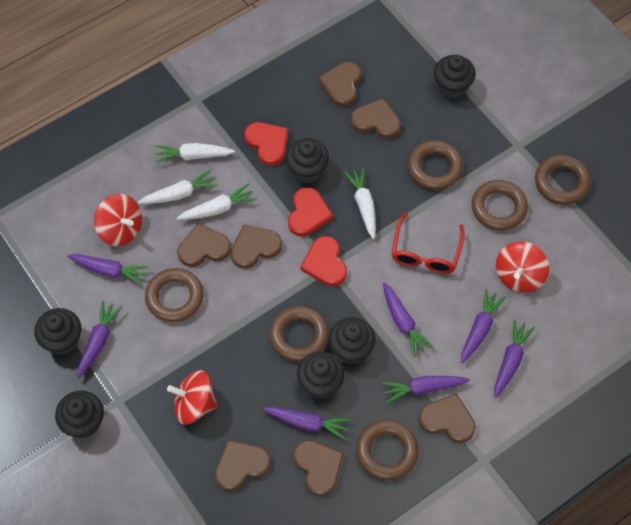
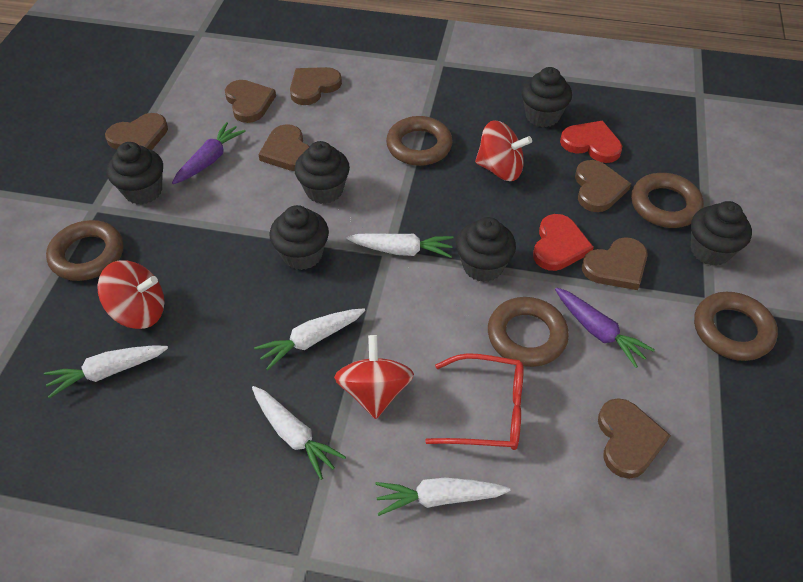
brown ring: [145,268,203,322] [269,306,329,362] [356,420,419,480] [408,140,463,190] [471,180,528,231] [535,155,591,205] = 6 -> [46,220,123,281] [386,116,453,166] [488,297,569,367] [631,173,704,228] [694,292,778,361] = 5
purple carrot: [67,254,149,286] [77,300,123,379] [263,407,351,440] [382,376,470,404] [383,282,433,357] [461,289,506,363] [495,319,535,397] = 7 -> [172,122,246,184] [555,288,655,368] = 2
red heart: [244,122,288,166] [288,187,333,236] [300,236,347,286] = 3 -> [533,214,594,271] [560,121,622,163] = 2
white carrot: [138,170,218,204] [156,143,235,163] [177,183,257,220] [344,167,376,239] = 4 -> [44,345,168,399] [252,386,346,480] [254,309,365,370] [347,233,453,258] [375,478,510,516] = 5

